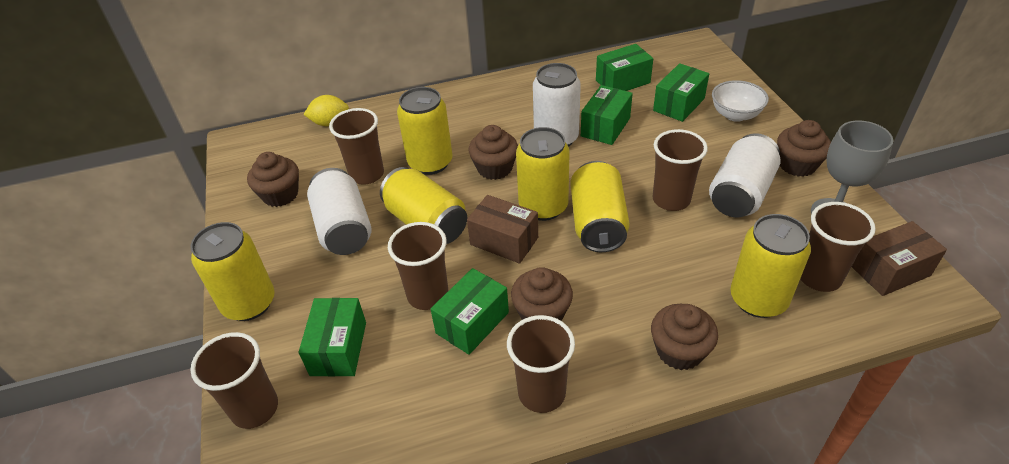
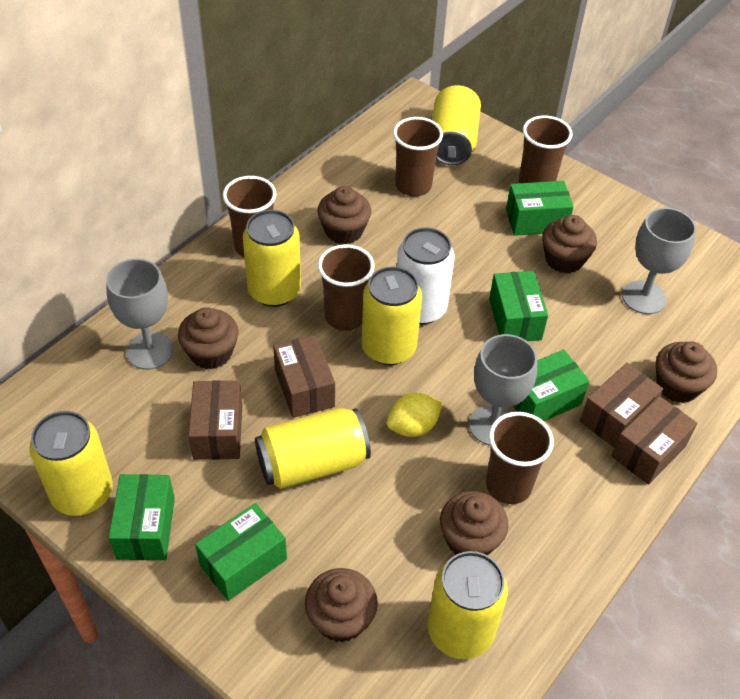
brown box: [467,195,538,264] [852,221,947,296] = 2 -> [188,380,242,460] [273,335,335,418] [580,363,663,448] [611,396,698,485] = 4
brown cup: [190,332,278,429] [329,108,384,185] [388,222,448,310] [507,315,575,413] [653,129,708,211] [800,202,876,292] = 6 -> [223,176,277,258] [318,244,375,331] [393,117,443,197] [486,412,554,504] [519,115,573,183] = 5
brown cupcake: [247,152,299,207] [469,125,518,180] [511,267,573,321] [651,304,718,370] [777,120,831,177] = 5 -> [178,307,238,369] [305,568,378,642] [317,186,371,245] [440,491,508,555] [542,215,597,273] [656,341,717,403] = 6
grey goblet: [811,120,893,214] = 1 -> [106,259,174,370] [469,334,537,446] [622,208,696,314] = 3
white bowl: [712,80,769,122] = 1 -> none = 0
white can: [307,168,372,255] [533,63,581,147] [709,133,780,217] = 3 -> [397,227,455,325] = 1

